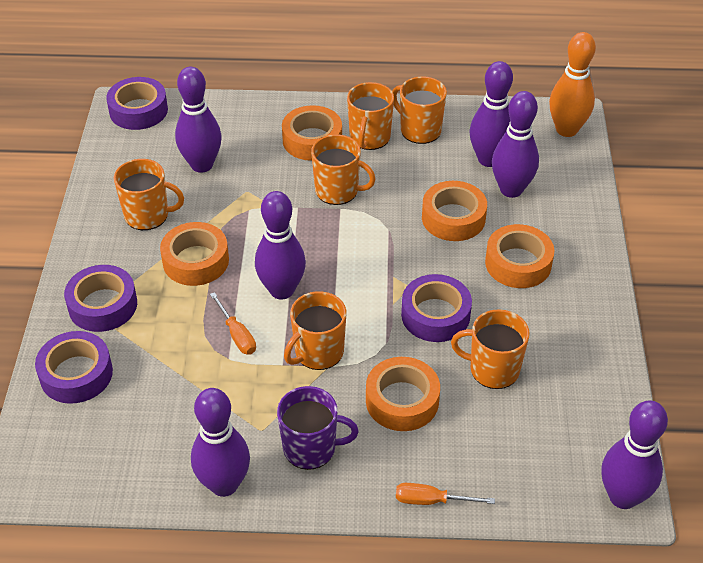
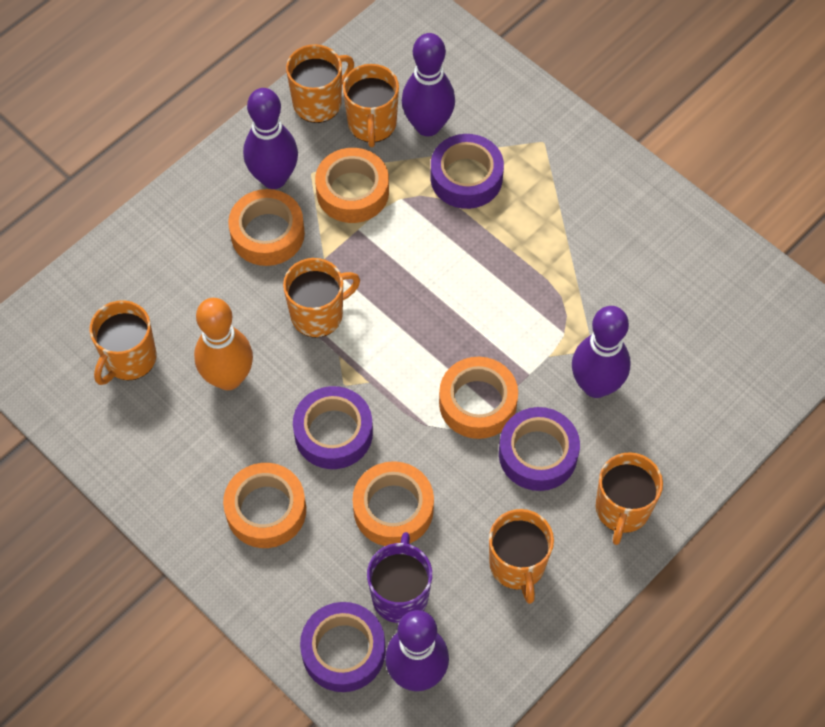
orange screwdriver: [210,292,256,355] [396,483,495,505] = 2 -> none = 0
purple bowling pin: [175,67,221,173] [191,388,250,497] [255,191,306,300] [470,61,513,167] [492,91,539,198] [601,400,668,509] = 6 -> [243,88,298,189] [385,610,449,691] [402,33,455,136] [572,306,631,398] = 4

